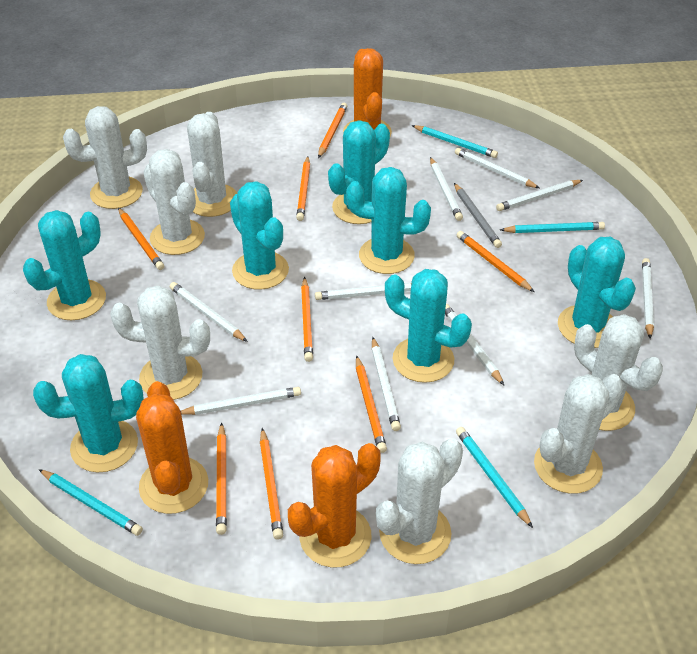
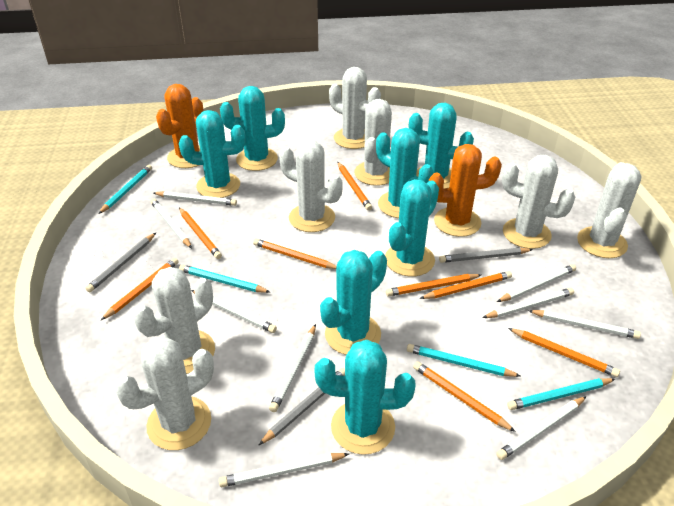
grey pencil: [454,183,502,248] = 1 -> [85,233,156,292] [259,368,345,445] [439,248,533,263] = 3
orange cactus: [136,381,208,514] [288,443,381,567] [343,48,392,136] = 3 -> [156,84,204,168] [429,144,502,237] = 2

